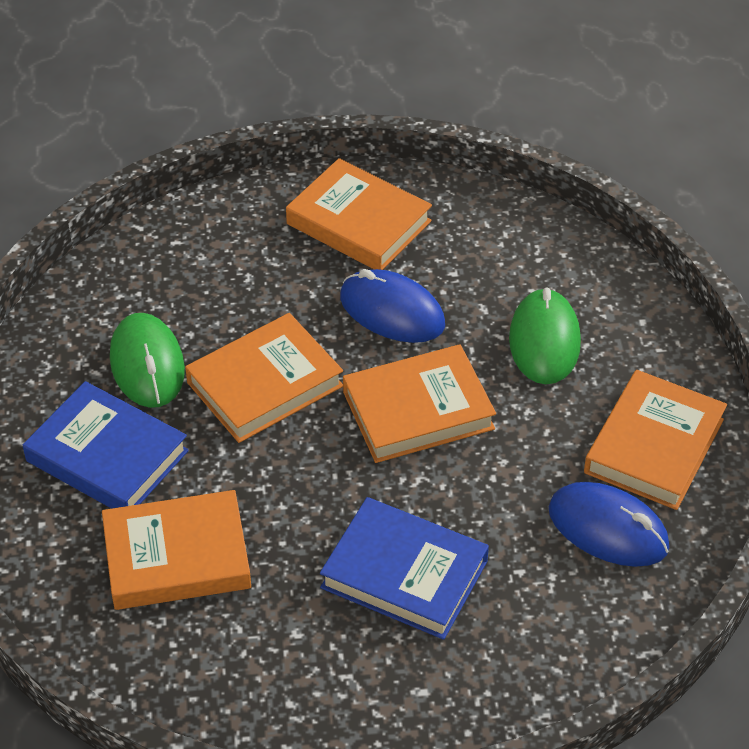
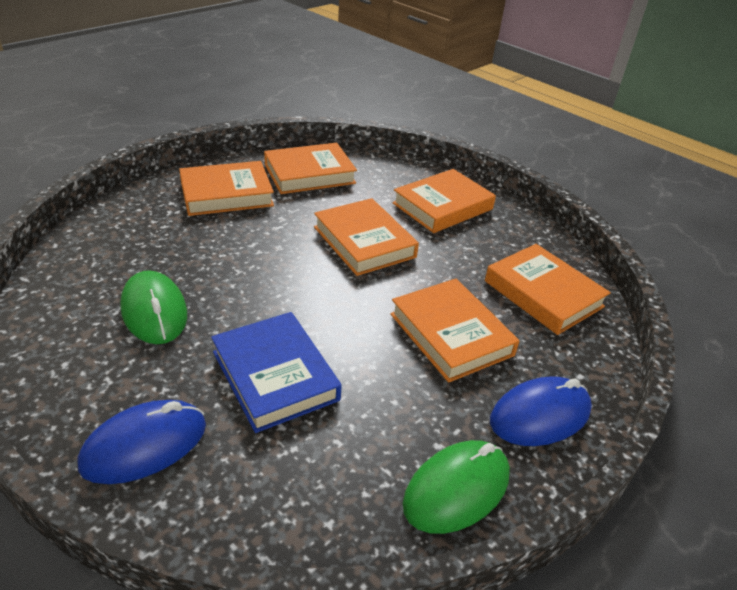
blue book: [23,381,189,509] [320,497,489,640] = 2 -> [211,312,342,433] = 1
orange book: [102,490,251,610] [185,313,343,443] [286,158,432,270] [343,344,496,463] [584,370,727,510] = 5 -> [179,161,274,216] [264,143,357,194] [314,198,419,276] [390,279,520,383] [392,169,496,233] [485,244,611,335] = 6

